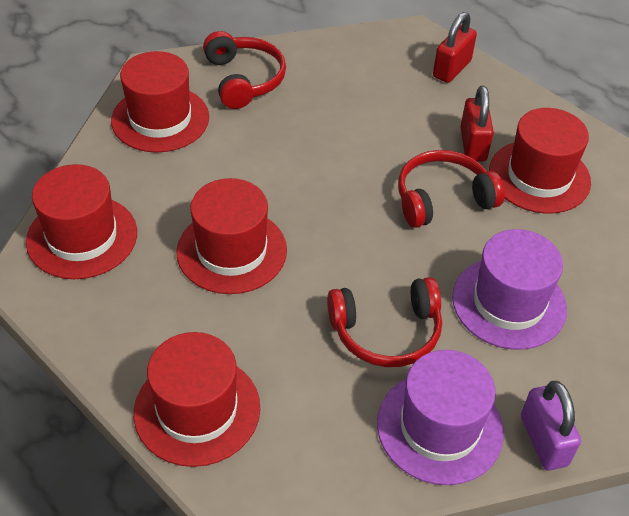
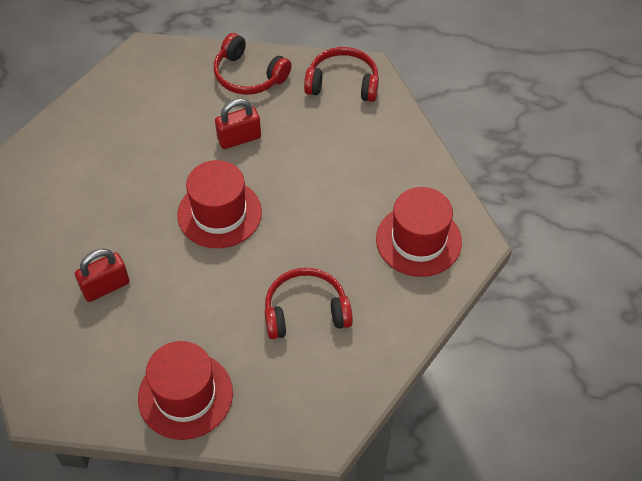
purple hat: [377,350,504,485] [452,229,567,350] = 2 -> none = 0
purple padlock: [521,381,581,471] = 1 -> none = 0
red hat: [26,164,137,279] [111,51,209,153] [134,332,260,467] [177,178,287,294] [489,108,591,214] = 5 -> [138,341,233,440] [177,160,262,248] [376,187,462,277] = 3

